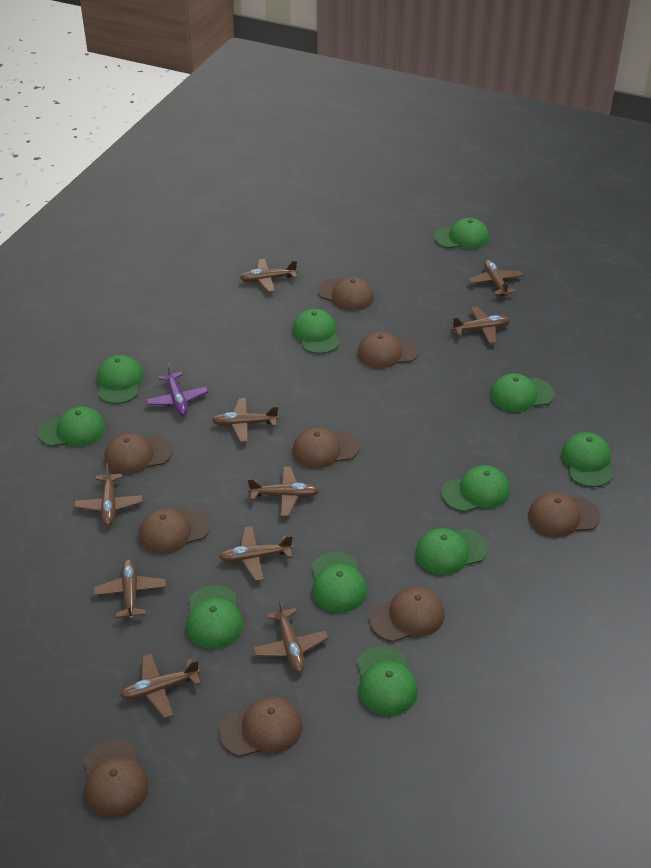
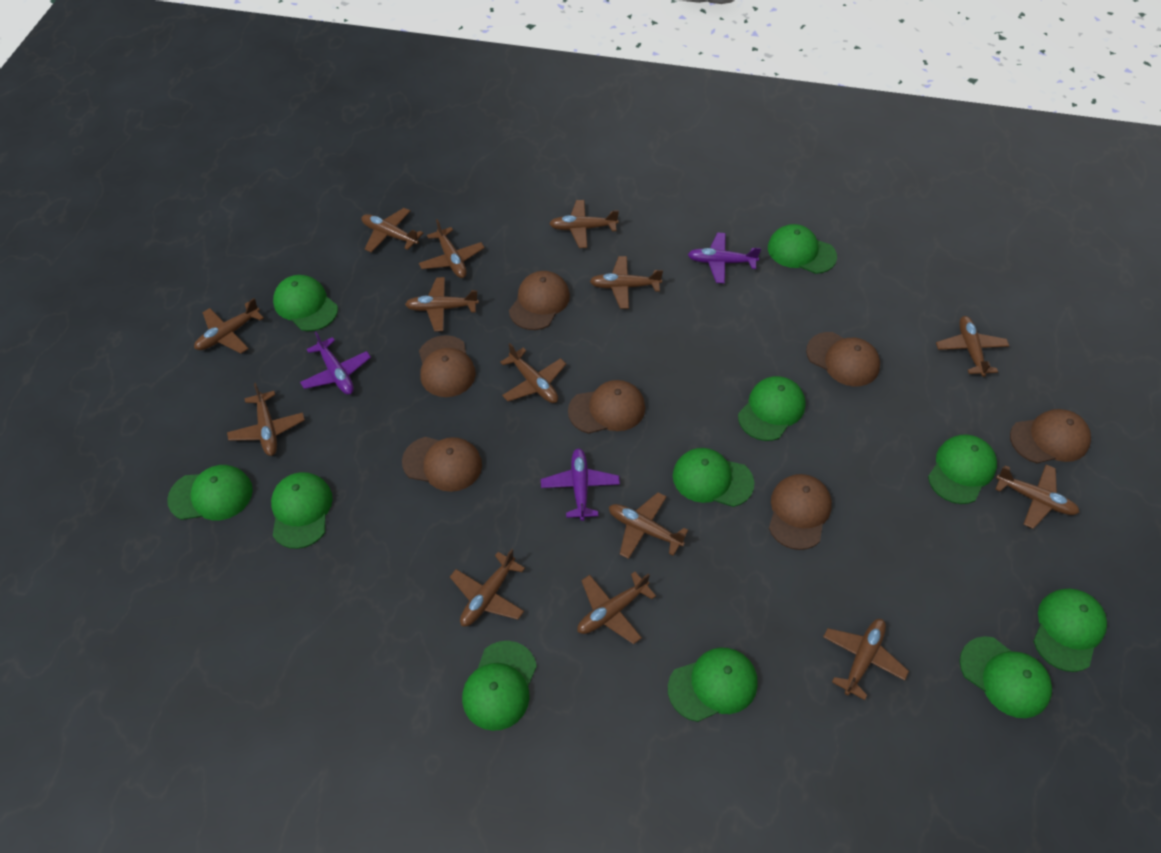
brown cap: [83,739,149,818] [104,433,172,475] [139,508,211,554] [219,696,303,757] [292,427,360,469] [318,277,374,311] [357,332,419,368] [369,587,445,642] [528,492,600,537] = 9 -> [402,437,482,492] [419,335,476,397] [509,271,570,330] [568,380,645,434] [769,474,832,550] [806,332,880,386] [1010,409,1091,463] = 7
brown plane: [74,463,143,526] [93,559,167,620] [120,653,201,718] [212,398,279,442] [219,526,293,581] [240,259,297,292] [248,467,319,517] [253,599,329,672] [451,307,510,344] [468,260,523,296] = 10 -> [194,298,264,354] [227,383,305,456] [361,208,423,253] [405,277,479,332] [419,219,485,278] [450,549,525,627] [500,343,566,403] [549,200,619,248] [577,572,656,644] [590,256,663,309] [609,492,688,559] [823,619,909,700] [936,316,1009,377] [995,464,1080,529] = 14
purple plane: [146,363,208,416] = 1 -> [300,332,371,395] [541,448,620,521] [688,233,761,283] = 3

